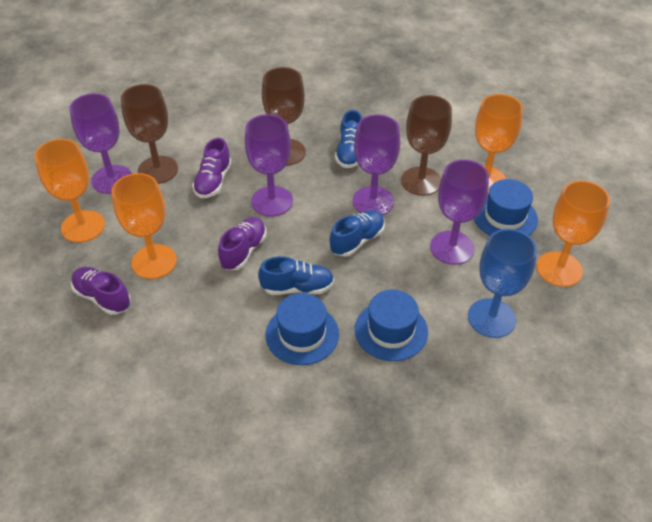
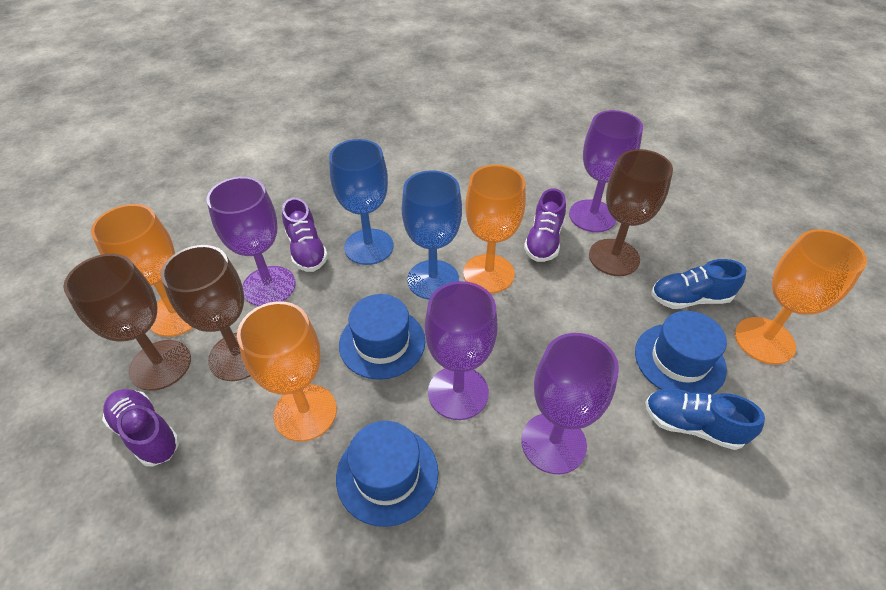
blue goblet: [468,229,537,338] = 1 -> [329,139,394,265] [402,170,462,300] = 2
blue shoe: [258,256,334,295] [330,210,385,257] [335,110,362,168] = 3 -> [645,389,765,450] [651,259,747,309] = 2

